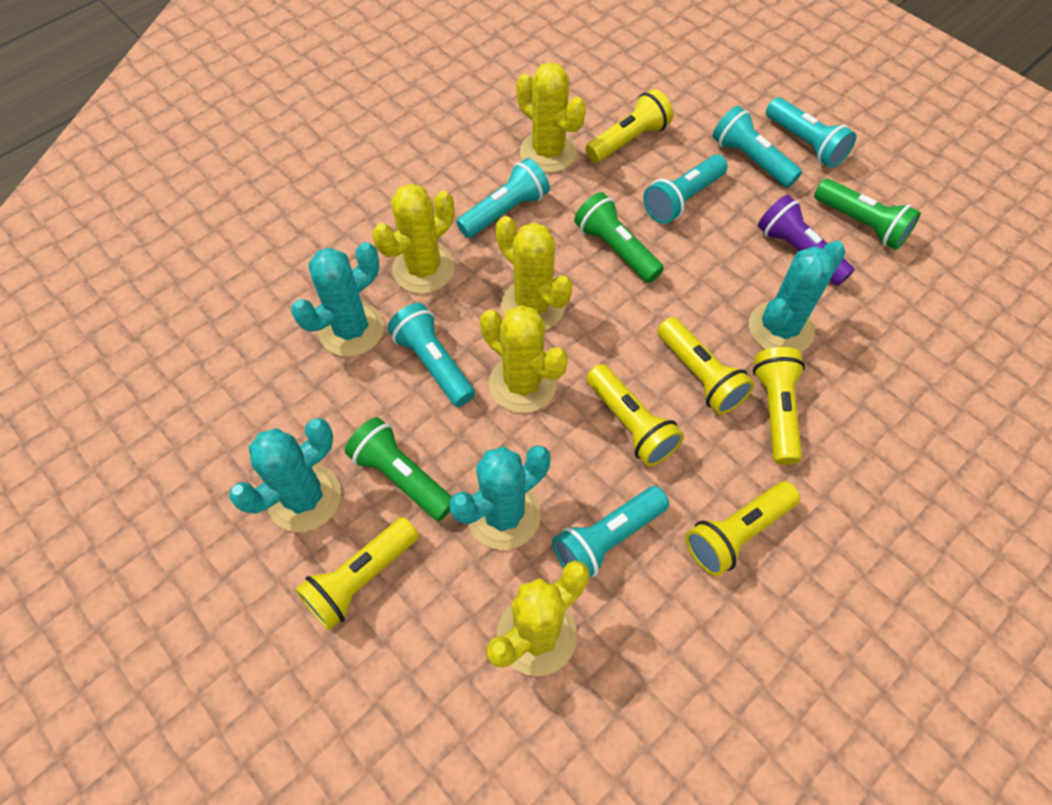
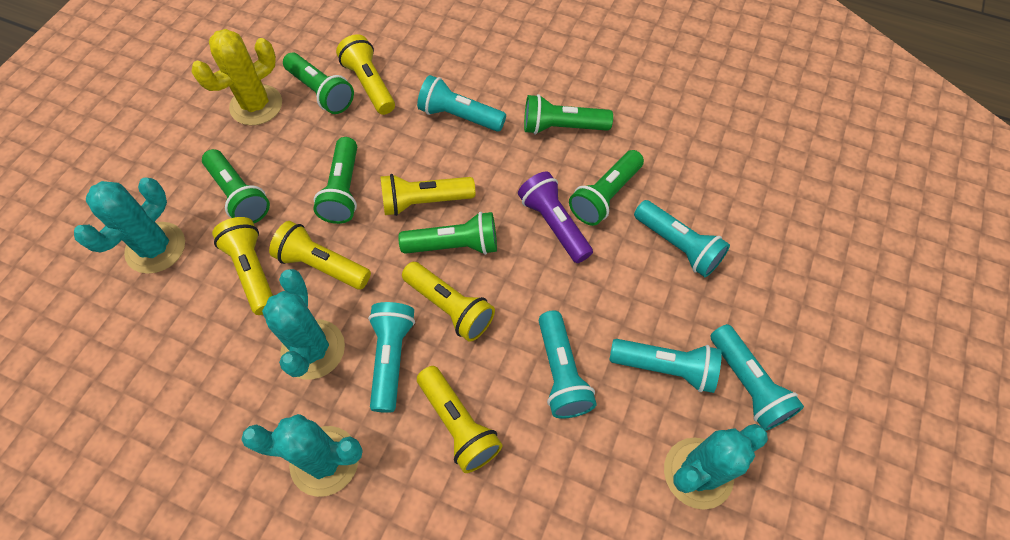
green flashlight: [345,417,452,521] [574,192,664,283] [814,179,921,250] = 3 -> [202,149,270,223] [283,53,354,114] [313,137,357,224] [398,212,497,255] [524,94,613,134] [569,150,644,226] = 6
yellow cactus: [372,183,455,294] [480,305,568,413] [486,560,590,677] [495,216,573,330] [516,62,586,173] = 5 -> [192,29,282,125] = 1

